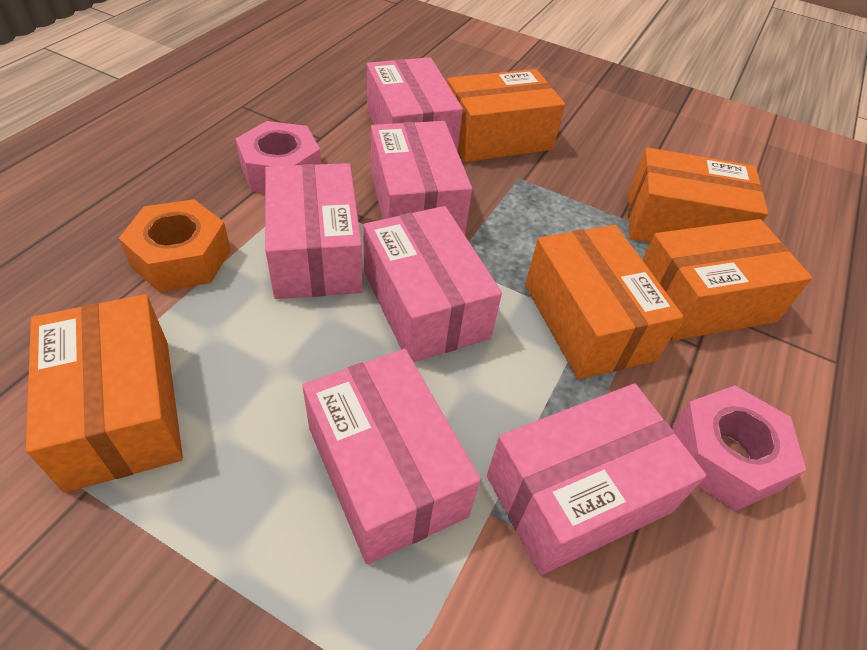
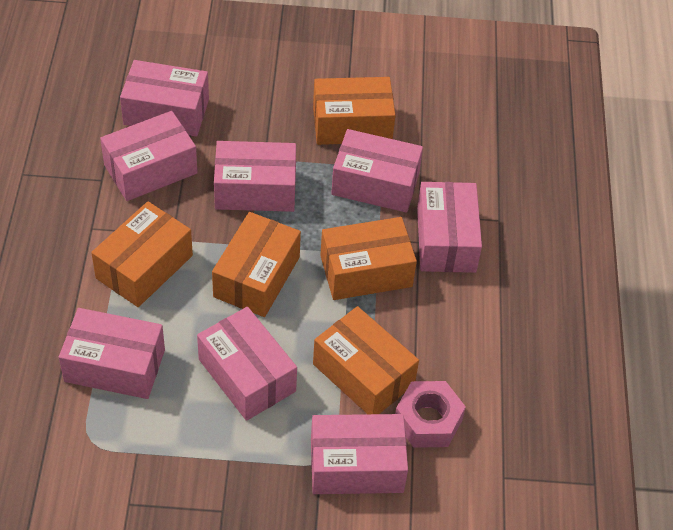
orange nut: [119,199,231,292] = 1 -> none = 0
pink box: [265,163,363,299] [302,349,480,564] [363,206,502,362] [367,57,463,152] [371,121,472,235] [487,383,706,575] = 6 -> [59,308,165,399] [100,111,198,201] [120,60,209,137] [197,307,297,421] [214,141,296,212] [311,414,408,494] [331,129,423,213] [417,182,482,273] = 8
pink nut: [235,121,321,193] [673,385,806,511] = 2 -> [395,381,466,448] = 1

